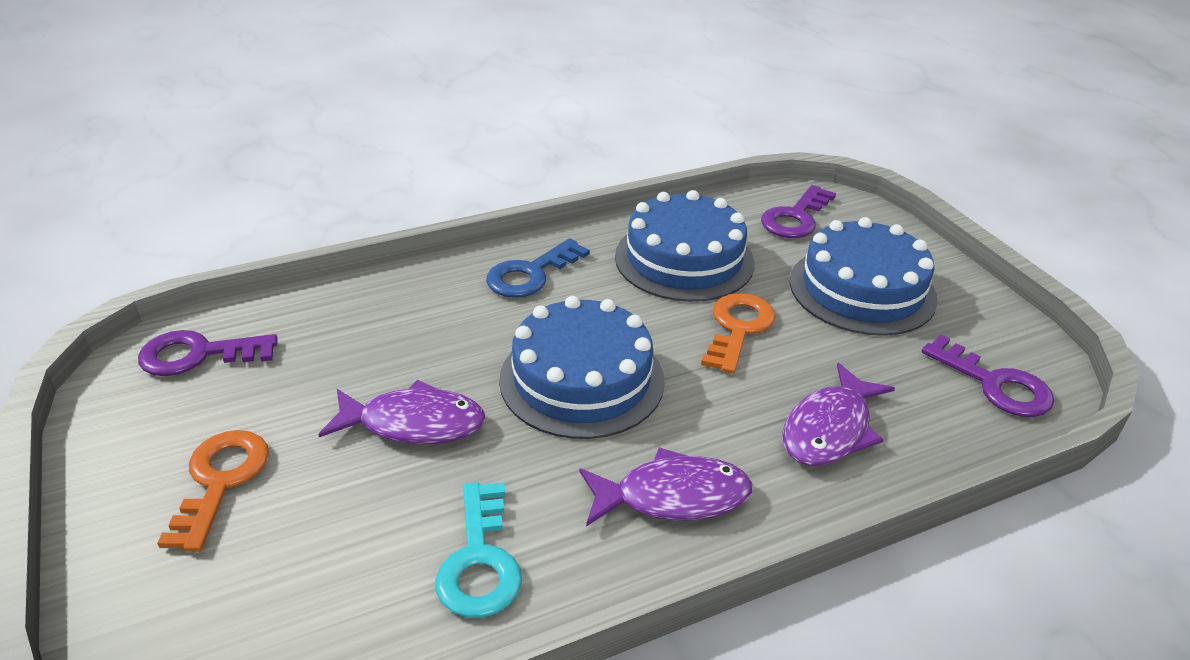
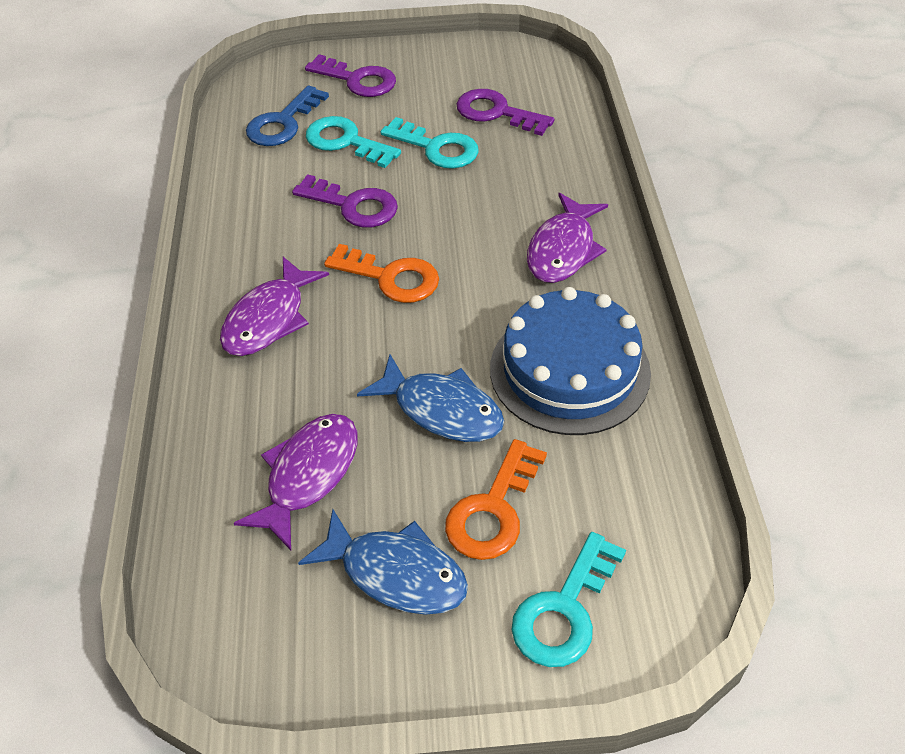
blue cake: [499,296,665,439] [615,190,754,302] [790,217,938,336] = 3 -> [490,287,651,435] = 1
blue fish: none = 0 -> [298,509,468,615] [357,355,504,442] = 2
turquoise key: [435,482,522,618] = 1 -> [306,116,401,168] [381,117,479,169] [512,532,626,667] = 3

